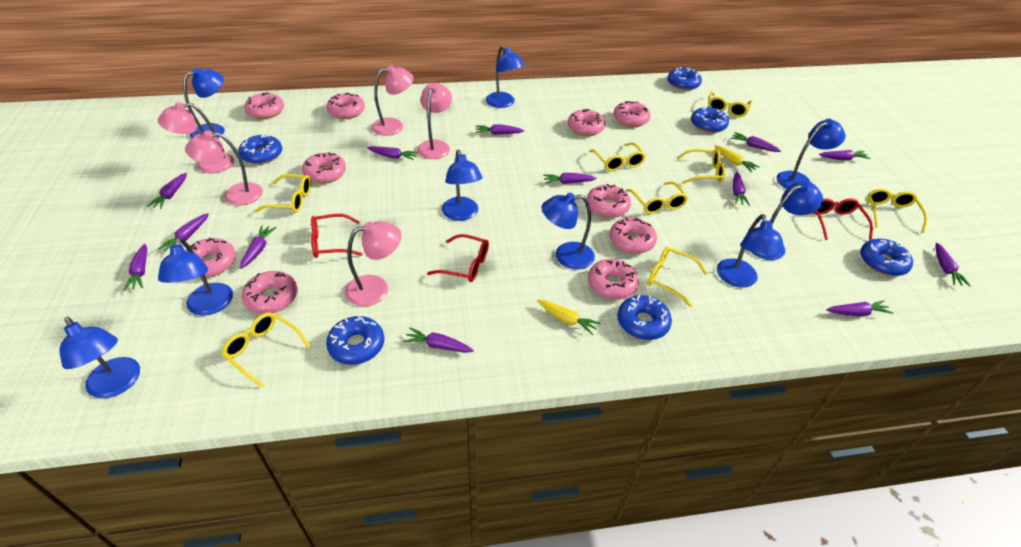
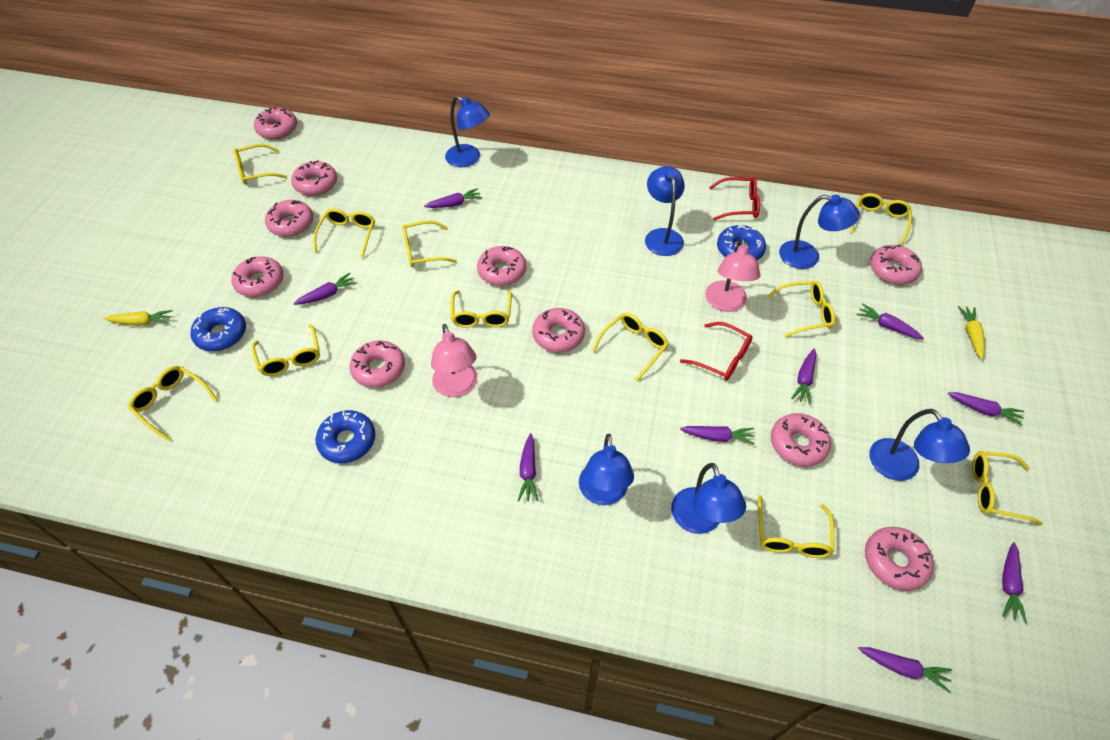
blue donut: [238,134,282,164] [326,316,384,365] [617,295,672,340] [667,67,702,91] [691,107,729,133] [860,239,913,276] = 6 -> [191,307,246,351] [316,410,375,463] [717,225,766,260] = 3
blue lamp: [60,317,140,398] [158,237,233,316] [183,68,225,138] [442,150,483,221] [486,45,525,108] [541,193,595,270] [717,214,785,288] [750,181,823,260] [777,119,845,189] = 9 -> [445,96,490,167] [579,434,634,505] [645,166,685,256] [671,463,746,534] [779,194,860,269] [870,409,970,481] = 6
pink lamp: [158,102,234,173] [185,130,263,206] [345,221,402,306] [371,65,414,136] [417,83,452,159] = 5 -> [431,324,477,397] [705,238,761,312] = 2
purple carrot: [123,244,147,291] [147,173,187,209] [158,213,209,251] [240,225,277,269] [367,146,418,160] [403,327,474,353] [475,124,524,135] [543,173,597,184] [731,132,781,152] [732,172,750,206] [819,150,870,160] [826,300,893,316] [935,243,971,287] = 13 -> [293,273,357,305] [424,188,482,208] [518,433,539,501] [680,426,755,445] [791,349,816,405] [857,304,924,339] [858,647,952,693] [948,392,1024,426] [1002,542,1027,623] = 9
red glasses: [311,214,363,258] [427,234,489,282] [813,198,873,240] = 3 -> [680,322,753,381] [709,177,760,221] = 2
yellow glasses: [221,313,311,388] [255,174,311,213] [589,142,646,171] [626,182,688,214] [648,246,708,307] [676,149,726,184] [708,91,753,117] [867,189,927,233] = 8 -> [128,366,218,441] [233,144,287,185] [251,324,320,376] [313,209,375,258] [402,220,457,267] [451,290,512,328] [592,313,669,382] [758,495,834,558] [767,281,835,338] [850,193,912,246] [972,451,1043,525] = 11

